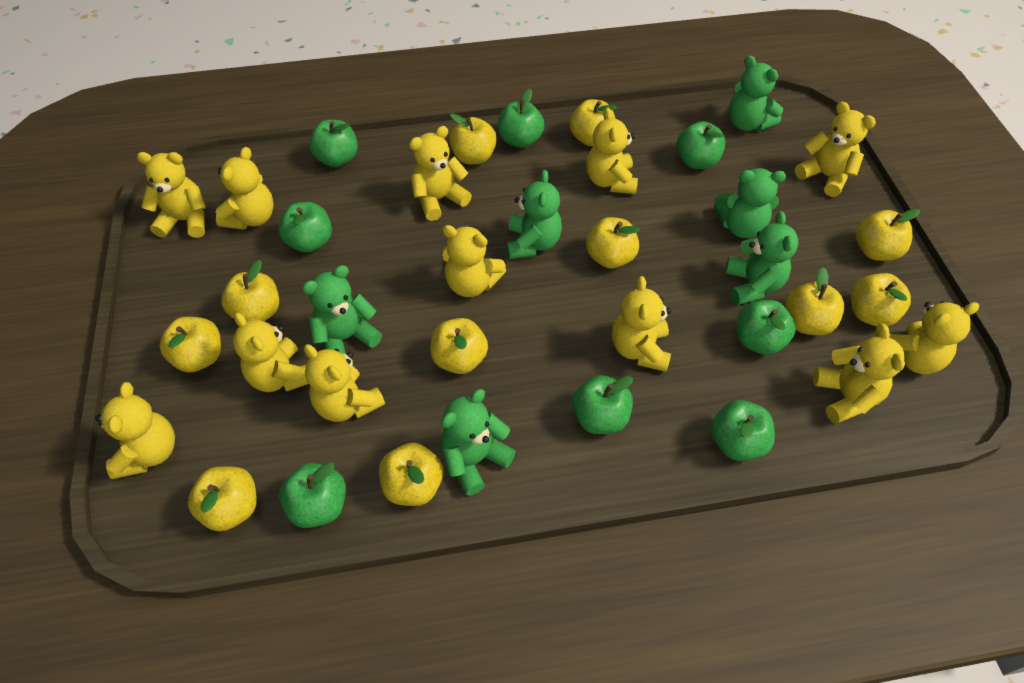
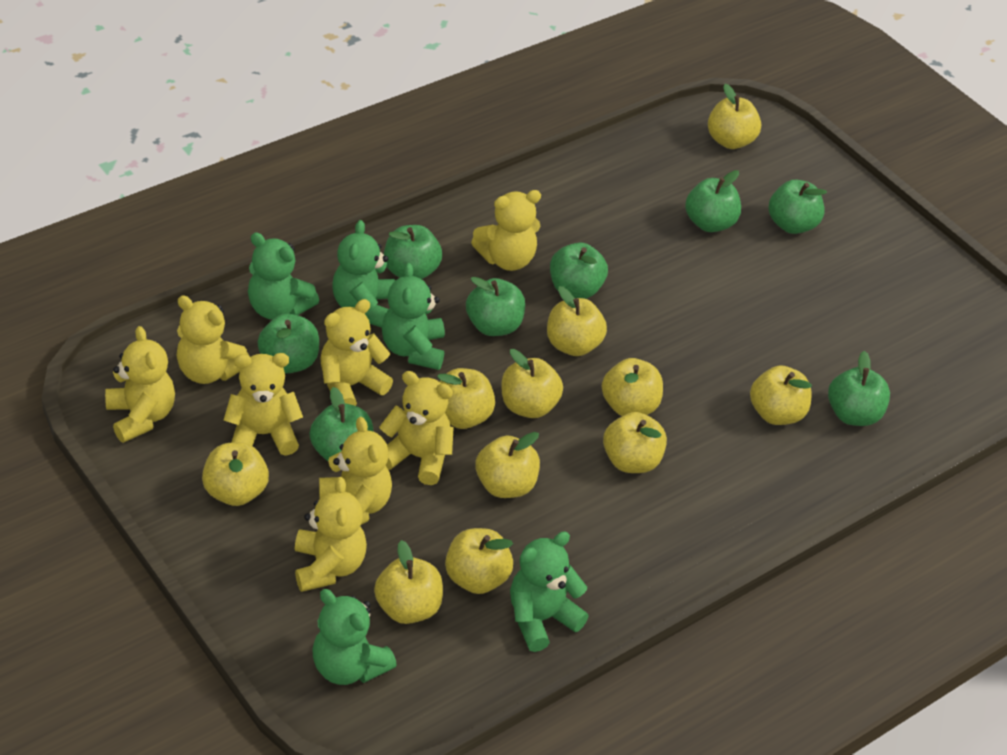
green teddy bear: [302,265,382,354] [441,389,516,496] [507,170,562,259] [714,168,786,238] [725,211,798,305] [729,55,783,131] = 6 -> [248,232,319,320] [313,589,397,685] [332,220,395,328] [382,263,445,370] [510,531,589,652] = 5
yellow teddy bear: [95,382,175,479] [136,152,206,238] [216,147,274,230] [233,313,309,392] [304,344,385,422] [409,126,472,221] [442,225,506,297] [586,108,638,194] [612,276,672,372] [795,102,876,197] [813,324,905,424] [889,301,979,374] = 12 -> [105,326,175,443] [176,295,250,384] [224,353,303,456] [295,477,367,592] [319,417,392,525] [320,299,393,406] [379,371,454,485] [471,190,541,271] = 8

